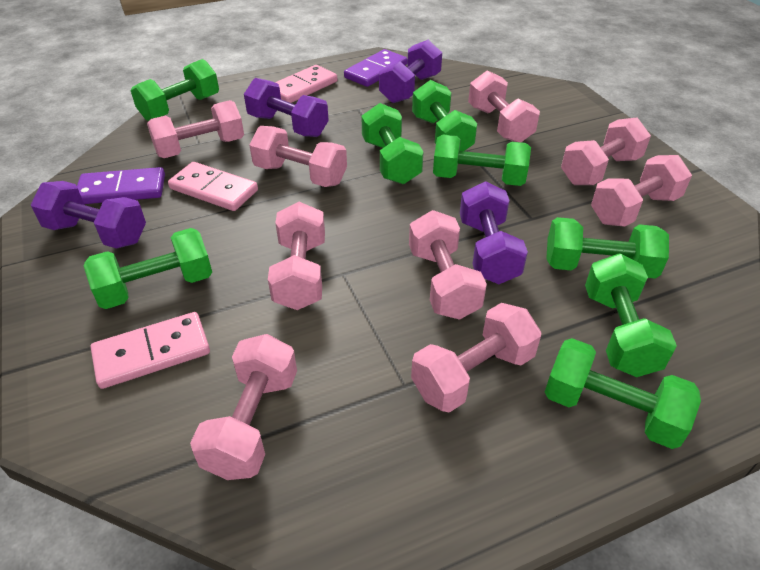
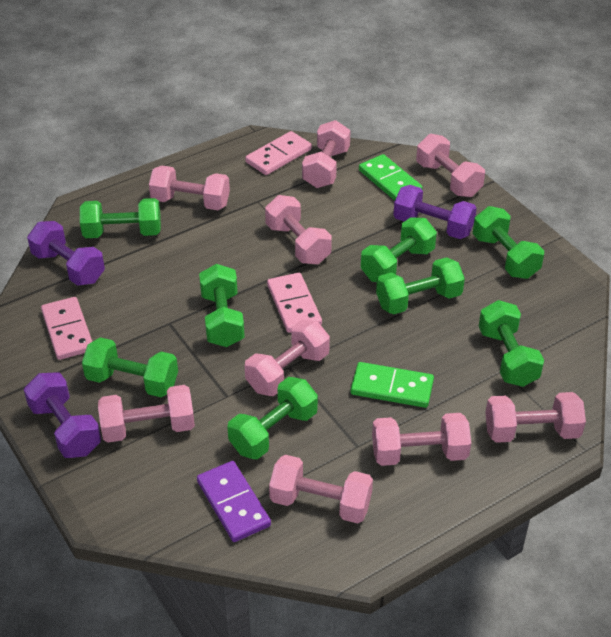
green domino: none = 0 -> [351,362,434,408] [359,154,423,201] = 2
purple domino: [77,167,165,204] [344,49,408,87] = 2 -> [197,461,271,542] = 1
purple dumbbell: [31,181,146,249] [244,78,329,137] [379,40,442,103] [460,181,528,284] = 4 -> [24,373,101,458] [27,221,105,286] [393,185,477,239] = 3

